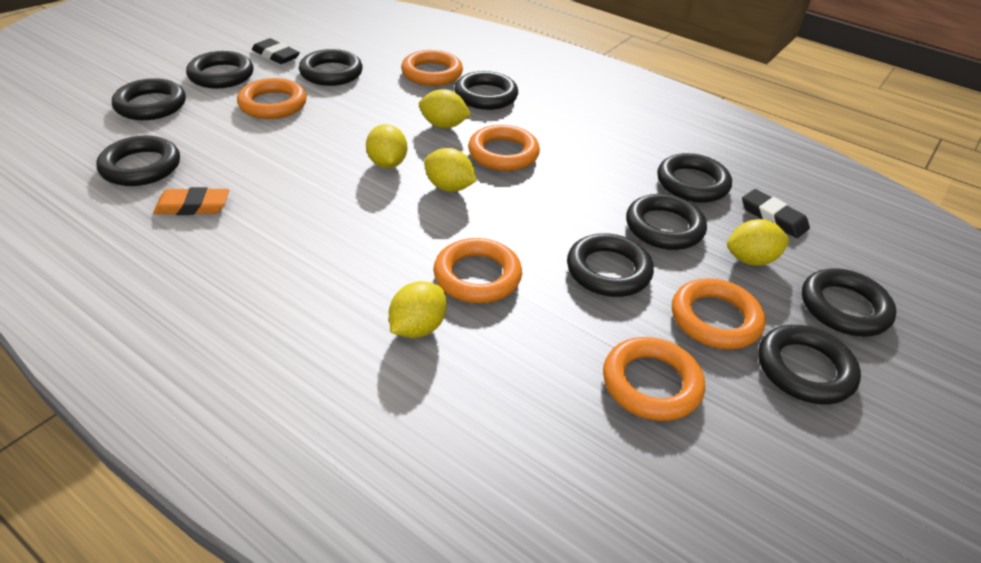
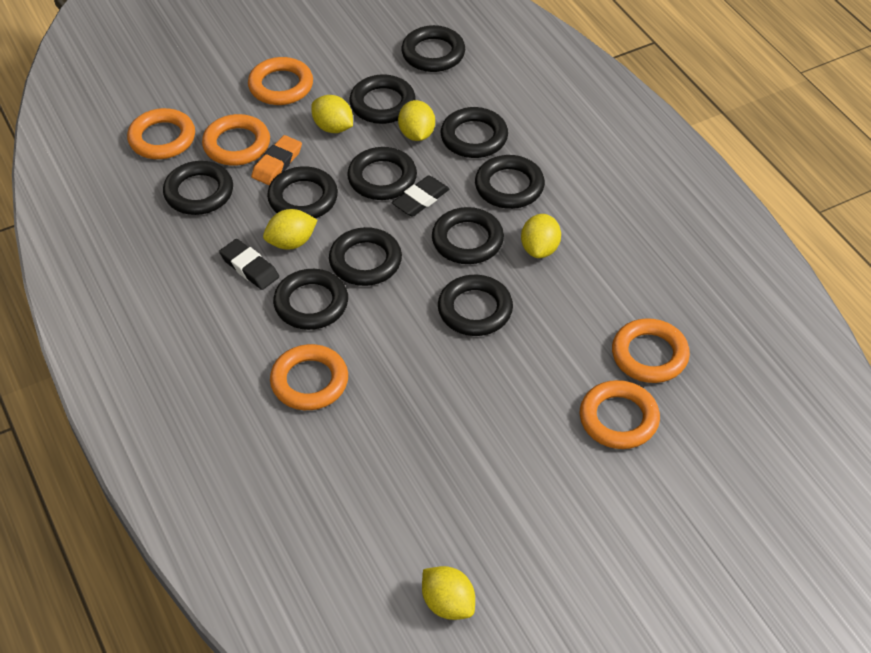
black ring: [96,136,180,186] [112,78,186,120] [186,51,253,88] [299,49,363,86] [454,71,518,110] [567,233,654,297] [626,194,707,250] [657,153,732,203] [758,325,861,405] [802,268,897,336] = 10 -> [163,161,233,215] [267,166,338,218] [273,269,348,330] [329,227,402,286] [347,147,417,200] [350,74,416,124] [401,25,465,72] [432,207,504,264] [438,275,513,336] [441,107,508,158] [475,155,545,209] = 11

